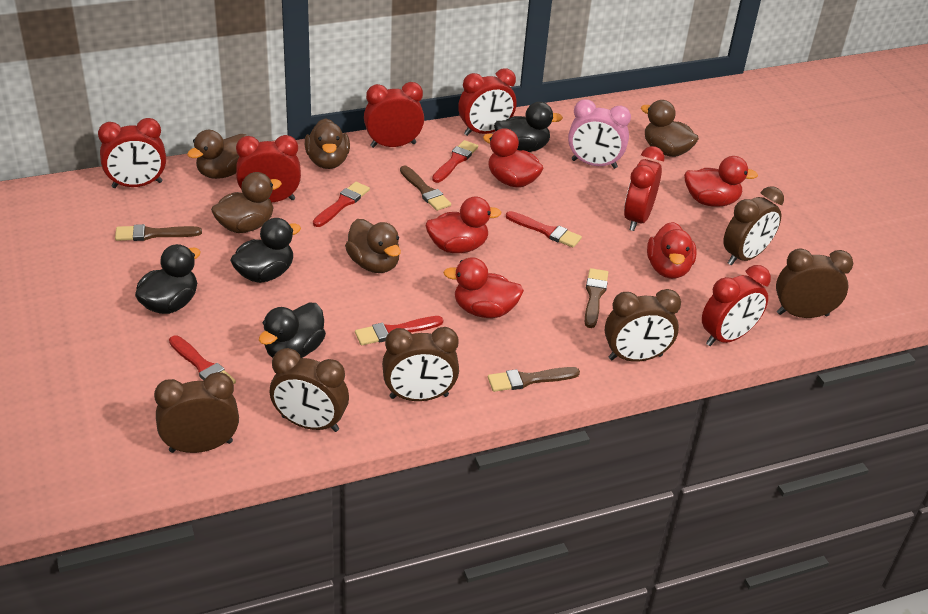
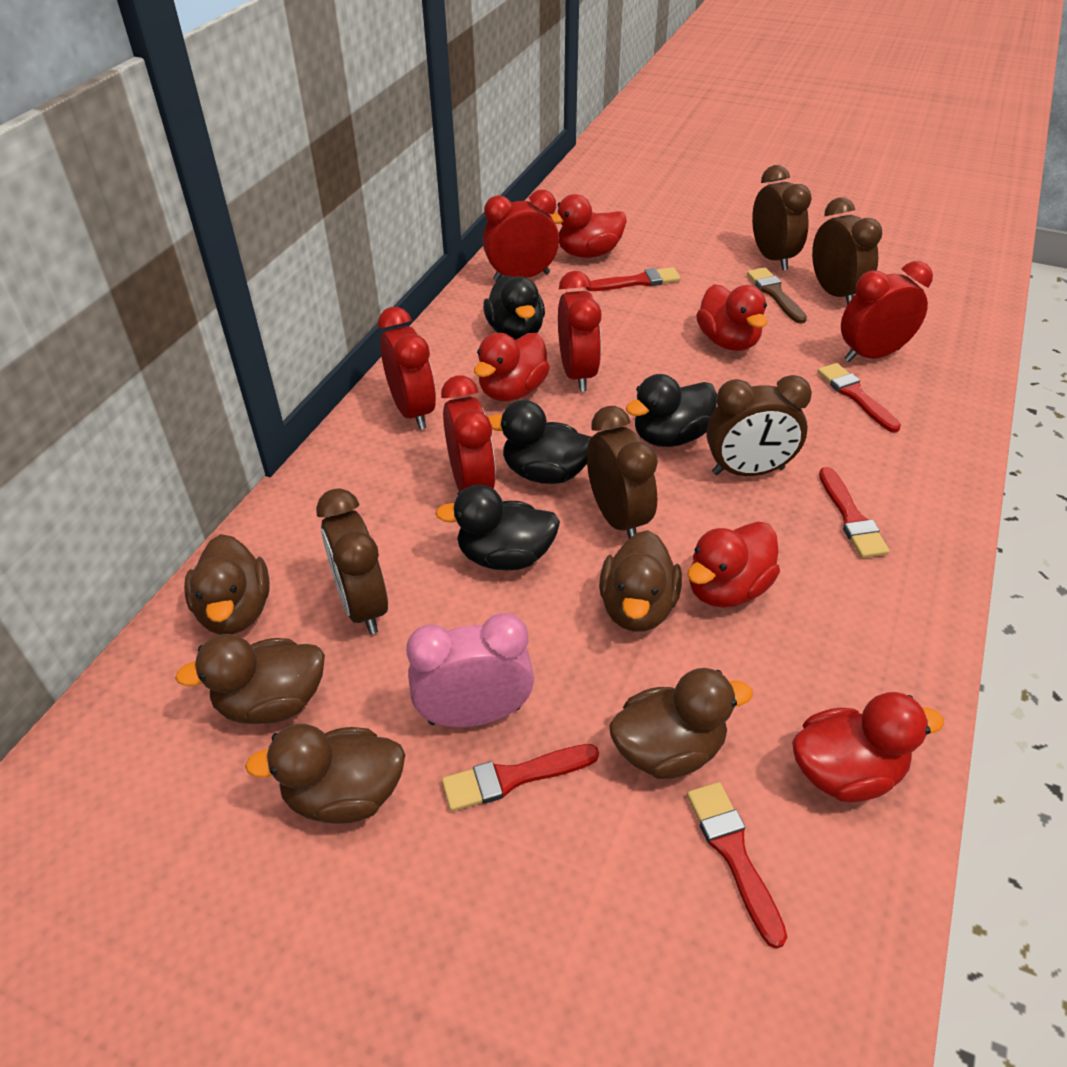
brown brush: [115,224,202,241] [400,165,451,211] [488,367,580,392] [585,268,608,328] = 4 -> [747,267,807,324] = 1
brown clock: [154,372,239,453] [270,348,349,432] [382,327,459,401] [605,289,681,362] [723,186,784,266] [776,249,853,318] = 6 -> [316,488,388,634] [587,406,658,539] [706,375,812,476] [752,165,812,271] [812,198,882,305] = 5
red clock: [98,118,166,188] [236,135,301,202] [364,82,424,148] [458,68,516,136] [624,146,664,231] [702,265,771,346] = 6 -> [378,307,436,430] [441,375,496,491] [483,190,559,281] [558,271,601,392] [841,261,933,362] = 5

